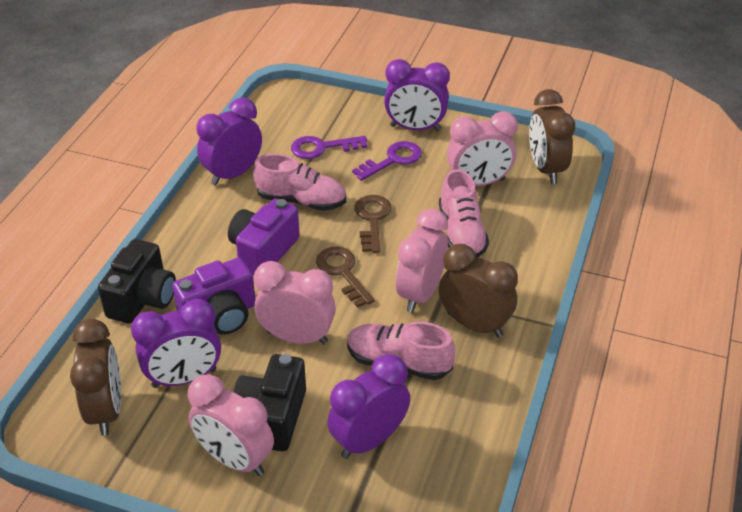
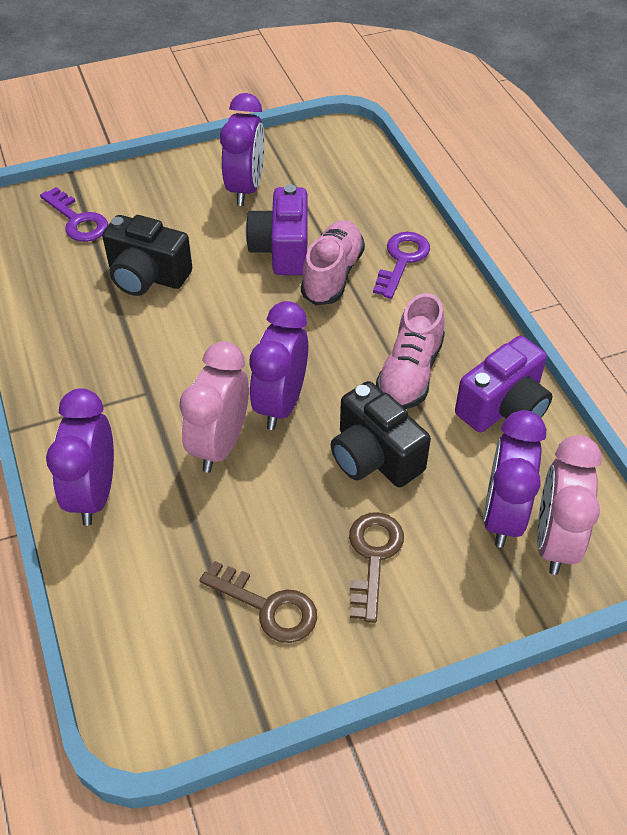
brown clock: [70,319,121,436] [439,244,518,338] [529,89,575,184] = 3 -> none = 0
pink clock: [188,374,274,476] [254,261,336,344] [396,209,448,313] [447,111,518,186] = 4 -> [179,341,249,473] [537,435,602,575] = 2
pink shoe: [253,154,346,211] [347,322,455,380] [439,169,489,258] = 3 -> [301,220,365,305] [376,293,445,409] = 2

